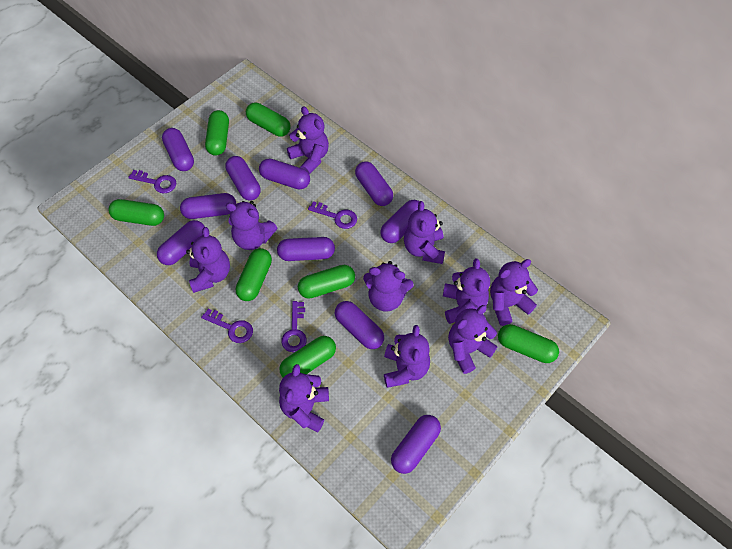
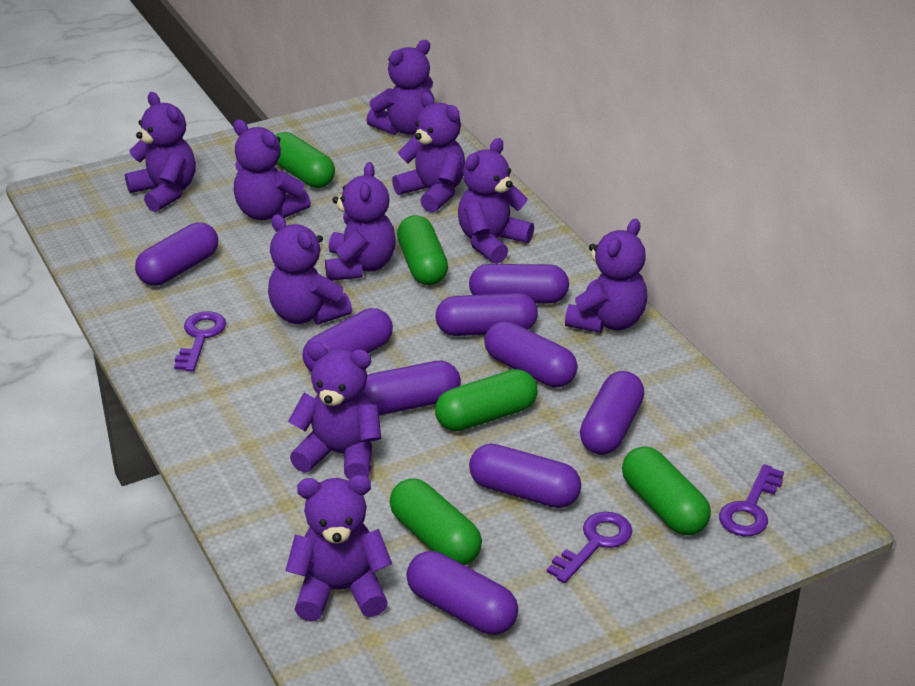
green capsule: [108,199,164,226] [205,110,229,156] [235,248,272,301] [246,103,291,137] [279,336,336,378] [298,265,355,299] [498,324,559,363] = 7 -> [275,132,335,188] [390,478,482,565] [397,215,448,285] [435,369,538,431] [622,446,711,535] = 5
purple capsule: [157,220,205,265] [162,128,194,171] [180,193,236,219] [225,156,261,200] [259,159,310,190] [277,237,335,261] [335,301,384,349] [355,161,393,206] [380,200,419,243] [391,415,441,474] = 10 -> [135,222,218,286] [302,308,393,372] [363,361,461,416] [406,551,518,635] [435,293,538,336] [469,264,569,304] [469,444,581,508] [484,321,578,387] [580,371,644,455] = 9
purple key: [128,170,176,193] [201,309,253,343] [281,301,307,352] [308,201,357,229] = 4 -> [174,311,226,372] [547,512,632,583] [719,464,784,537] = 3

